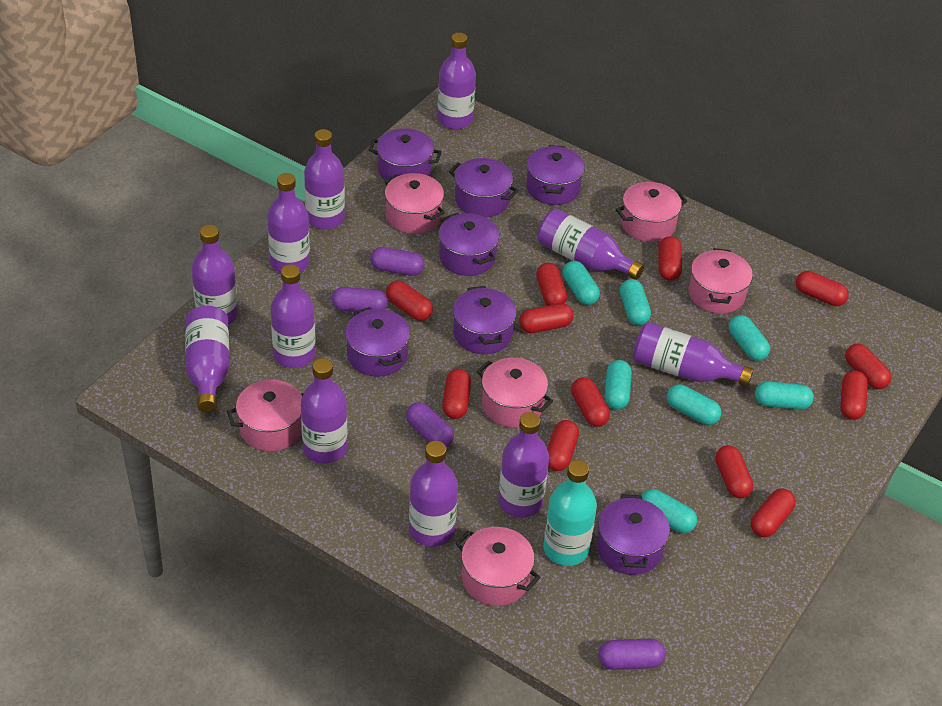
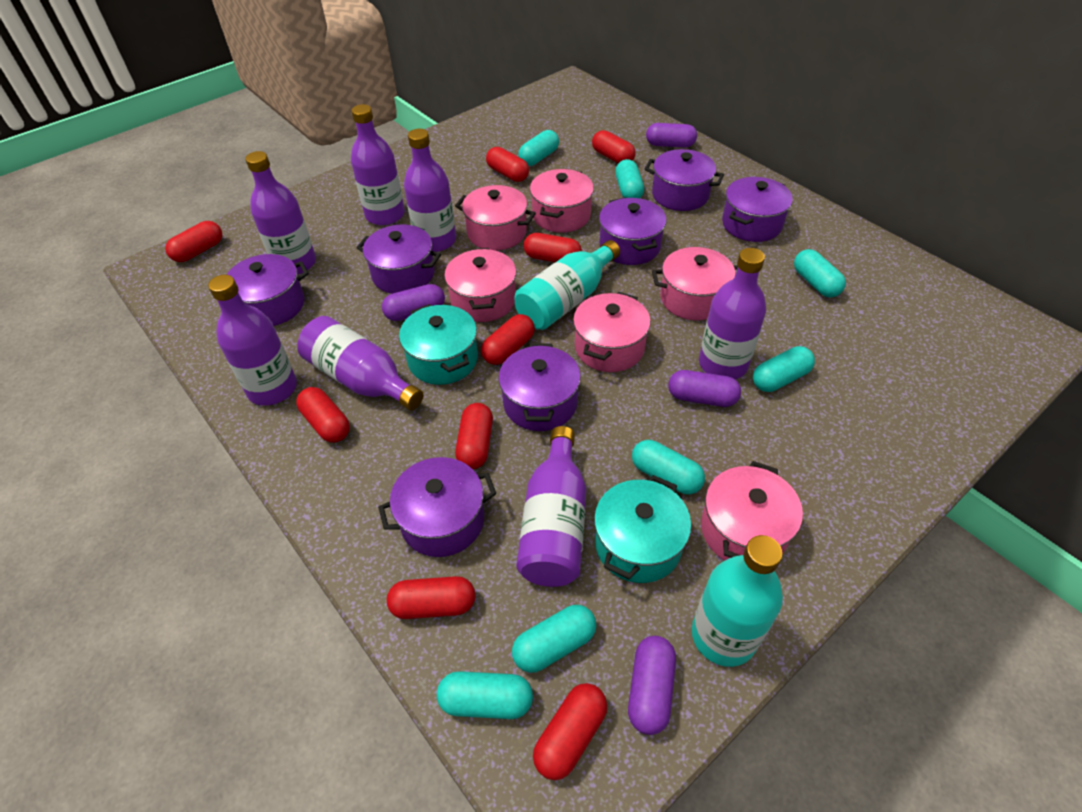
purple bottle: [185,306,229,413] [191,225,238,324] [267,173,310,273] [271,264,316,368] [301,358,347,464] [304,129,345,229] [409,441,458,547] [437,33,476,129] [498,412,549,518] [538,209,644,280] [633,322,754,386] = 11 -> [208,275,297,406] [245,151,316,275] [297,316,424,410] [351,104,405,226] [404,129,456,252] [516,426,586,587] [699,248,766,379] = 7
red capsule: [386,281,433,321] [442,369,471,419] [519,303,574,333] [536,263,567,305] [547,420,579,471] [571,377,610,427] [659,236,682,280] [715,445,754,498] [751,488,796,537] [796,271,849,306] [840,371,868,420] [845,343,892,389] = 12 -> [165,221,223,262] [296,387,350,443] [387,576,476,619] [455,403,493,469] [481,314,535,365] [486,147,529,182] [523,233,582,262] [533,683,607,780] [592,130,636,163] = 9
turquoise bottle: [543,460,597,566] = 1 -> [515,240,620,330] [692,535,783,667] = 2
turquoise pot: none = 0 -> [399,304,478,385] [594,475,691,583] = 2

